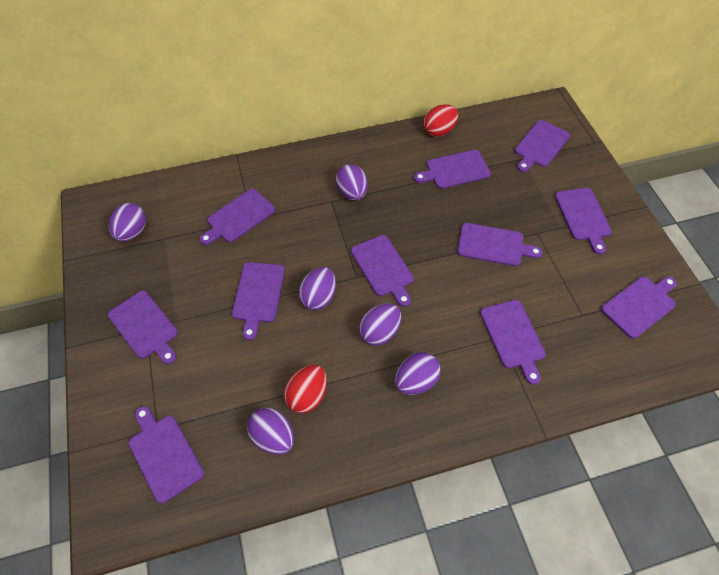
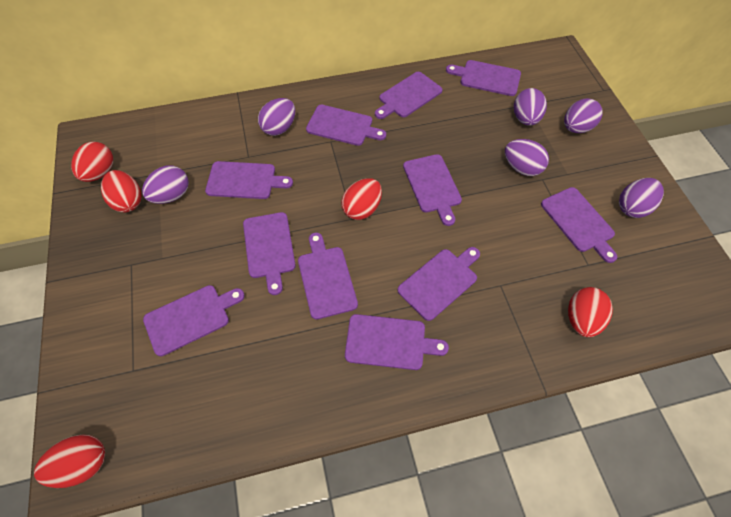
red egg: [284,365,327,414] [423,104,459,137] = 2 -> [34,434,105,488] [71,142,113,182] [101,170,142,212] [341,178,382,220] [568,287,613,337] = 5

